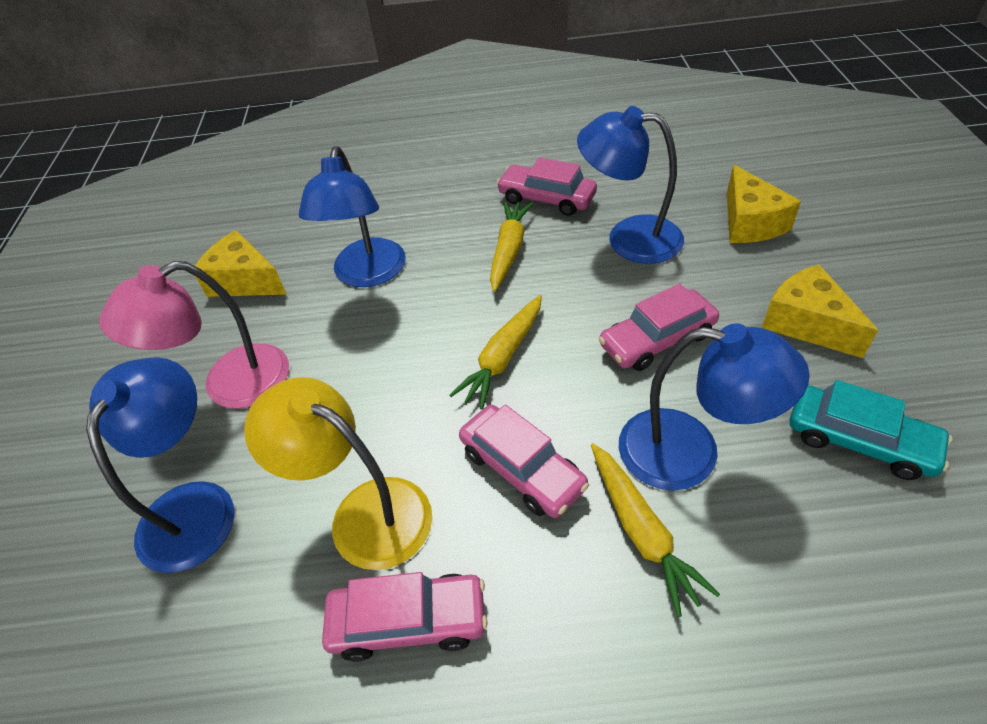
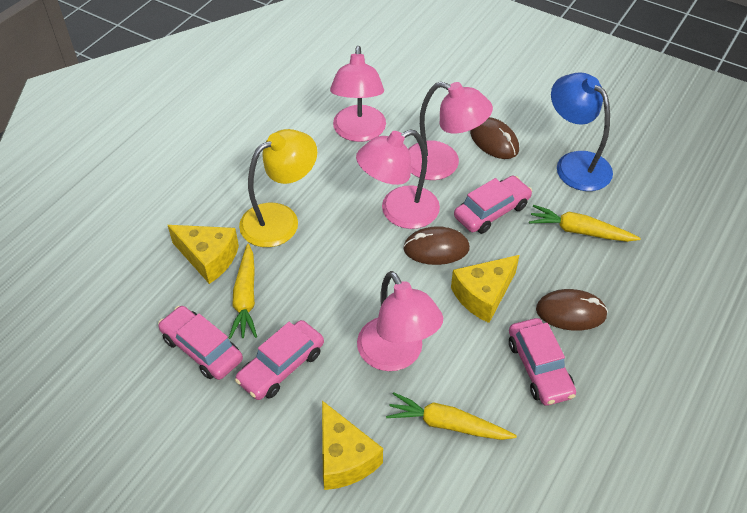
blue lamp: [86,357,234,573] [299,146,405,287] [577,106,684,264] [619,323,810,491] = 4 -> [551,73,613,191] = 1
brown mouse: none = 0 -> [403,226,470,265] [470,117,519,159] [536,289,608,331] = 3
pink lamp: [99,261,289,409] = 1 -> [330,46,386,142] [356,129,440,229] [357,271,443,371] [408,82,493,180] = 4
turquoise car: [790,380,952,480] = 1 -> none = 0

